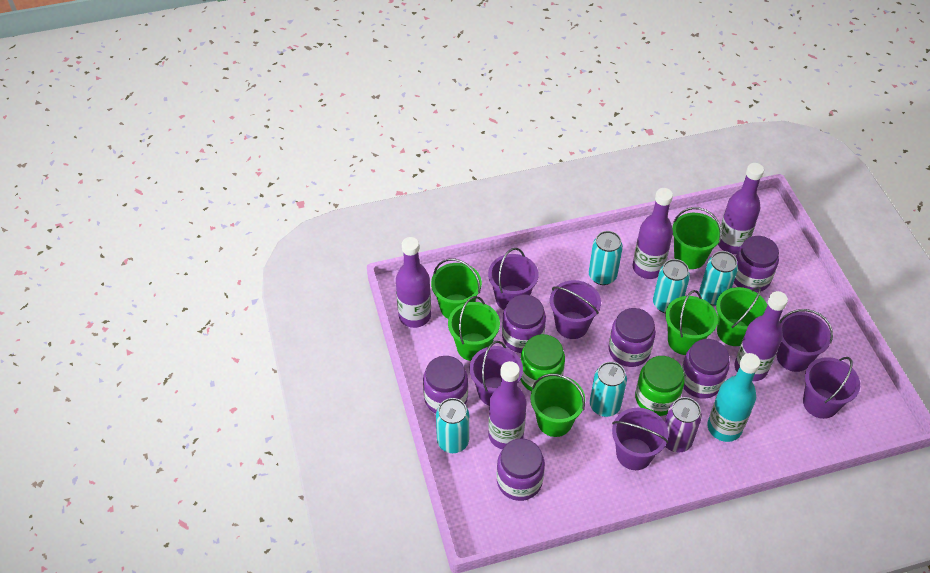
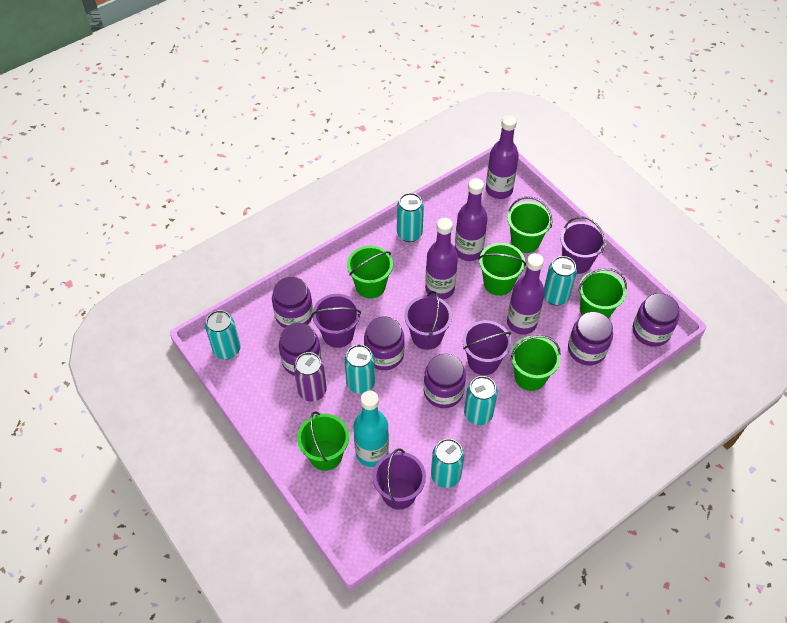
green jar: [520,334,565,392] [635,356,685,416] = 2 -> none = 0
purple bottle: [396,237,431,328] [488,361,527,449] [633,188,673,279] [718,163,764,254] [734,291,788,381] = 5 -> [425,218,458,300] [455,178,488,261] [486,115,519,199] [507,253,545,335] = 4
purple bucket: [469,341,523,406] [488,248,539,310] [550,280,601,339] [612,408,668,470] [777,309,833,372] [803,357,860,419] = 6 -> [311,294,361,348] [373,448,426,510] [404,291,452,350] [462,320,511,375] [560,216,606,274] = 5
turquoise can: [436,398,469,453] [589,231,623,285] [590,362,627,417] [653,259,690,313] [699,251,738,306] = 5 -> [205,310,241,360] [344,344,375,394] [397,193,424,242] [431,439,464,488] [464,376,498,425] [544,256,577,306] = 6

